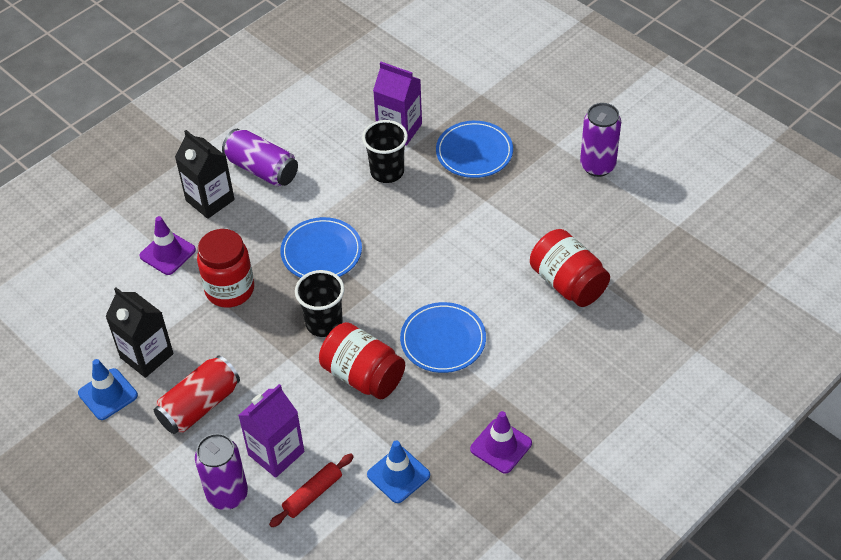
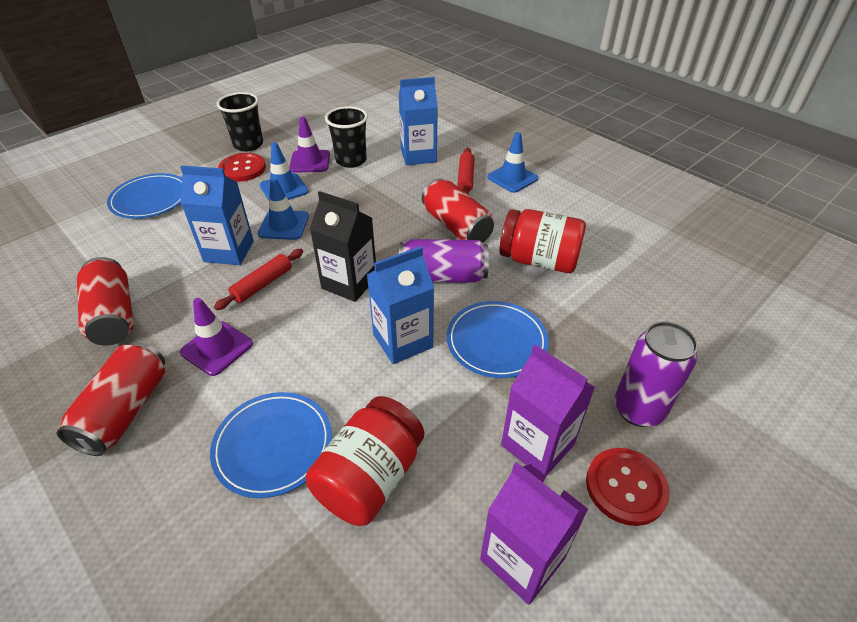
black carton: [105,287,174,378] [175,130,235,219] = 2 -> [310,191,376,302] = 1
blue carton: none = 0 -> [180,165,254,265] [367,246,434,364] [399,77,438,165] = 3
blue traffic cone: [78,359,138,420] [367,440,430,503] = 2 -> [258,177,309,240] [260,142,309,200] [487,132,538,193] = 3
purple can: [195,433,248,510] [222,129,298,186] [580,103,621,177] = 3 -> [399,239,489,283] [615,321,698,427] = 2
red button: none = 0 -> [218,153,266,182] [586,448,670,526] = 2
red can: [154,355,240,434] = 1 -> [57,341,165,456] [77,257,134,346] [422,178,494,243] = 3
red jar: [197,229,254,308] [319,322,405,399] [530,229,610,307] = 3 -> [306,396,424,526] [499,209,586,273] = 2
red rolling pin: [269,454,354,527] = 1 -> [214,249,303,310] [457,148,474,195] = 2

